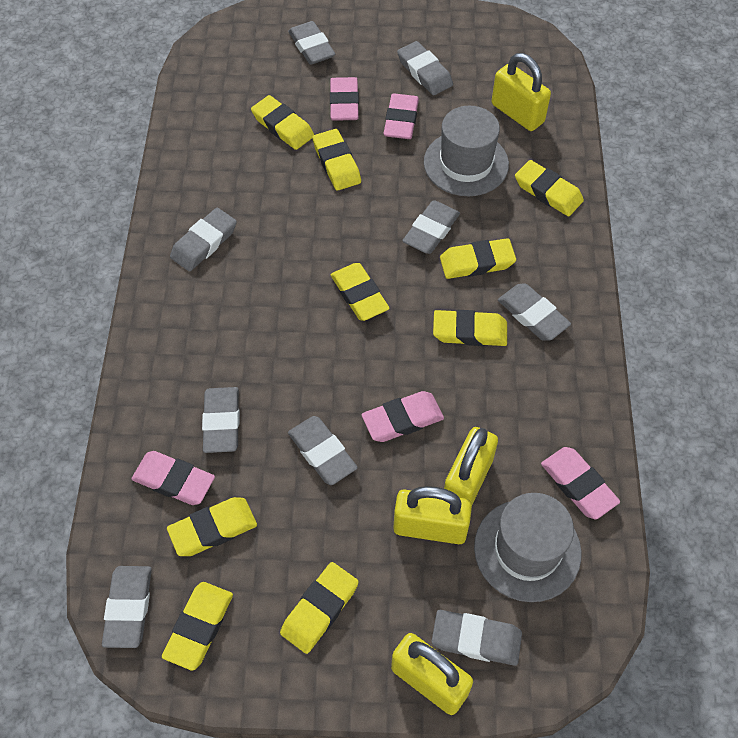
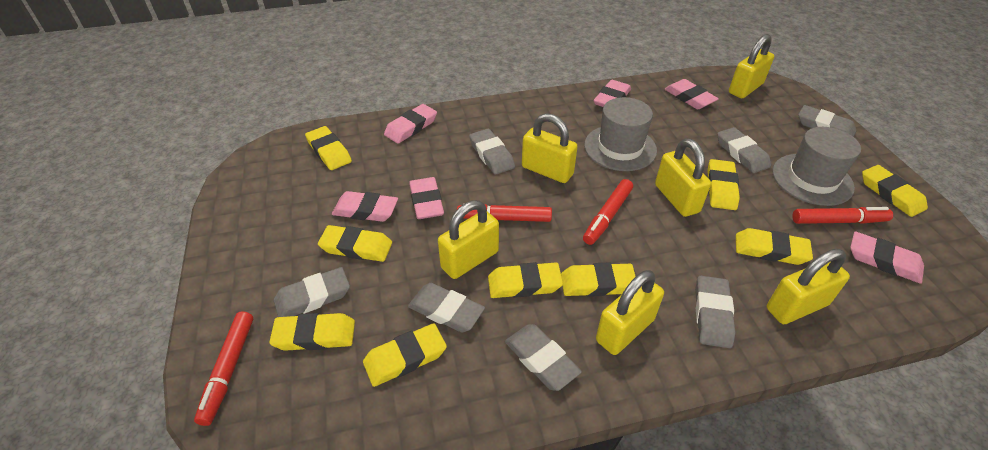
grey eraser: [102,566,152,648] [170,208,237,272] [202,387,240,453] [288,21,335,65] [288,416,358,485] [397,41,453,95] [402,200,460,254] [431,610,522,666] [498,283,571,341] = 9 -> [274,267,350,317] [408,283,485,332] [469,129,515,175] [505,324,582,391] [695,276,736,348] [717,127,771,173] [798,105,856,137] = 7
pink eraser: [131,451,215,505] [330,77,359,121] [361,391,444,442] [383,93,419,139] [541,447,620,519] = 5 -> [332,191,398,222] [384,104,437,143] [409,177,444,219] [594,80,631,107] [665,79,719,109] [850,231,924,284] = 6
red marker: none = 0 -> [194,311,253,426] [457,204,552,222] [583,179,633,245] [792,207,893,224] = 4
yellow padlock: [391,633,473,715] [394,486,472,544] [444,427,498,504] [492,53,551,131] = 4 -> [438,200,499,279] [522,113,578,183] [596,270,664,355] [655,139,711,217] [729,34,774,98] [766,248,850,324] = 6

